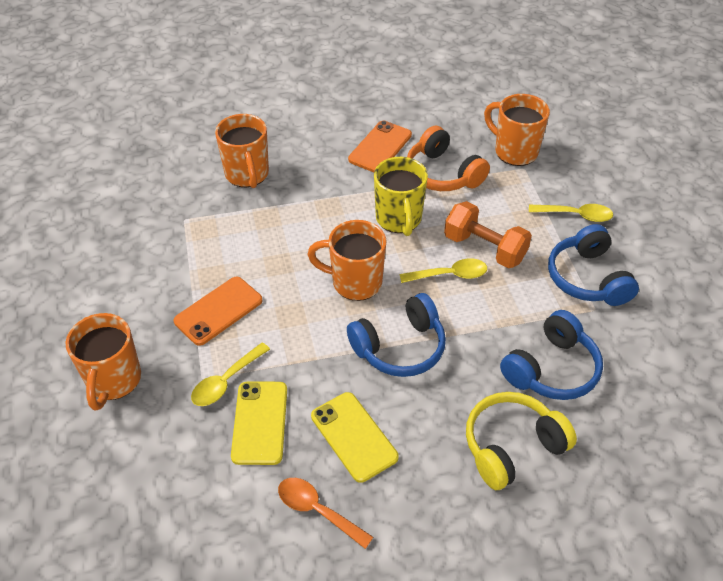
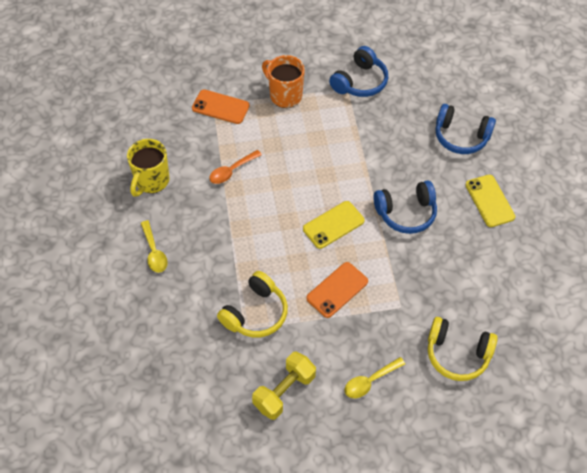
orange dumbbell: [444,201,532,268] = 1 -> none = 0
orange headphones: [407,126,490,191] = 1 -> none = 0
orange mug: [66,313,141,410] [215,114,269,188] [307,220,387,301] [484,94,550,166] = 4 -> [262,55,305,108] = 1
yellow dumbbell: none = 0 -> [252,352,316,420] = 1
yellow headphones: [466,392,577,490] = 1 -> [217,271,288,338] [428,317,498,381] = 2
yellow spoon: [191,343,270,406] [400,258,487,283] [529,204,613,222] = 3 -> [141,220,168,273] [345,357,405,398] = 2

